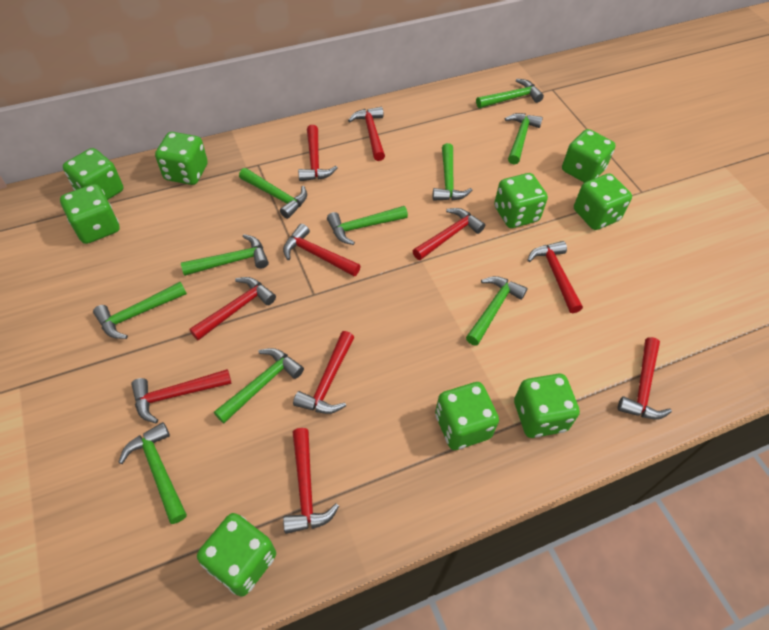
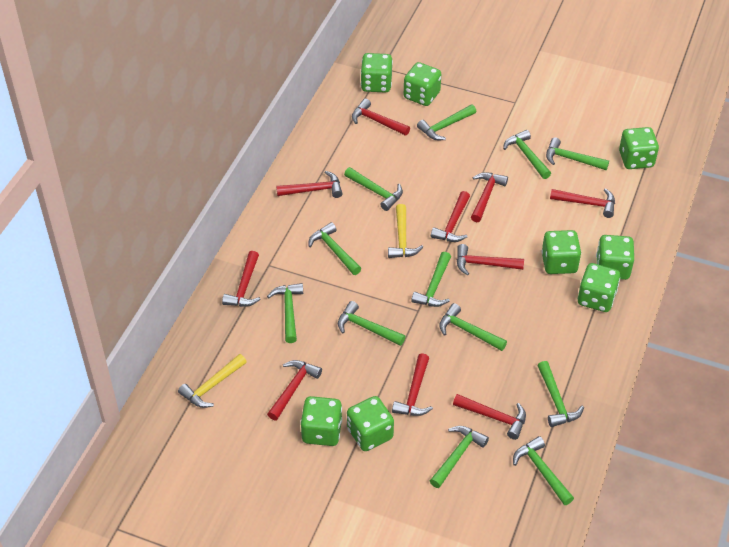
green dice: [60,184,120,244] [63,148,123,200] [155,132,208,185] [197,513,276,597] [435,382,499,450] [494,173,548,228] [514,373,580,438] [562,129,616,183] [574,173,632,230] = 9 -> [300,396,342,446] [347,396,394,451] [361,53,393,93] [404,62,441,106] [541,230,581,274] [578,263,620,312] [596,235,634,280] [619,127,659,169] = 8
green hammer: [93,282,187,339] [118,422,187,524] [181,234,269,276] [214,348,304,423] [239,168,307,219] [327,206,408,245] [433,143,472,201] [466,276,528,346] [476,79,544,108] [505,113,543,165] = 10 -> [267,283,303,343] [309,222,361,275] [338,301,406,346] [344,167,403,211] [411,252,451,307] [417,104,476,140] [430,426,489,488] [439,303,507,351] [503,130,551,179] [513,436,574,505] [537,361,584,427] [546,137,609,170] = 12
yellow hammer: none = 0 -> [178,354,247,408] [388,204,423,258] = 2

